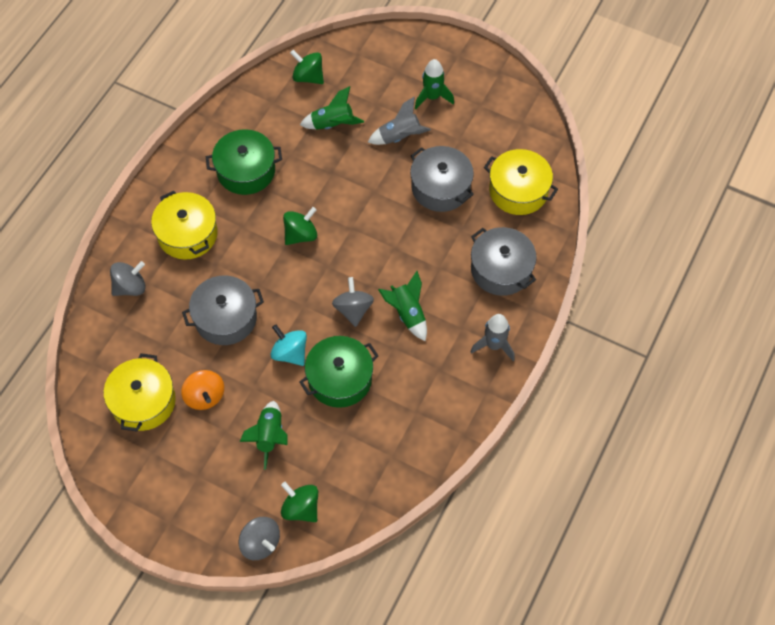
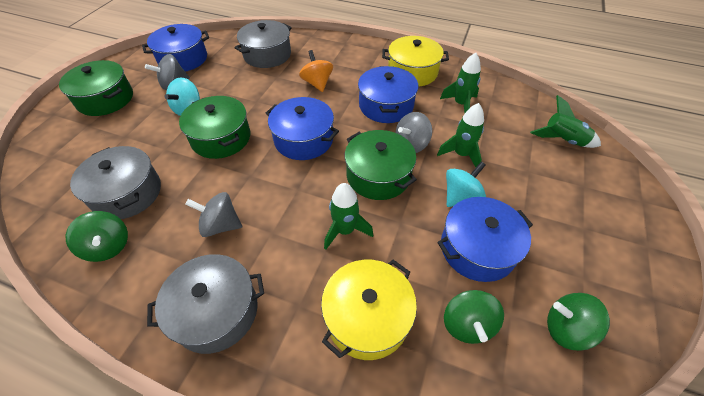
blue pot: none = 0 -> [142,24,209,72] [266,97,339,160] [358,66,418,123] [437,197,533,282] = 4
green pot: [206,129,282,195] [299,336,379,408] = 2 -> [59,60,133,116] [179,96,250,159] [345,130,417,200] = 3
grey rocket: [368,96,431,145] [470,314,515,361] = 2 -> none = 0
turquoise spinning top: [270,325,307,366] = 1 -> [164,78,200,116] [446,162,486,207] = 2
yellow pot: [104,353,176,432] [151,191,218,259] [484,149,558,215] = 3 -> [321,260,417,360] [382,36,449,87] = 2

